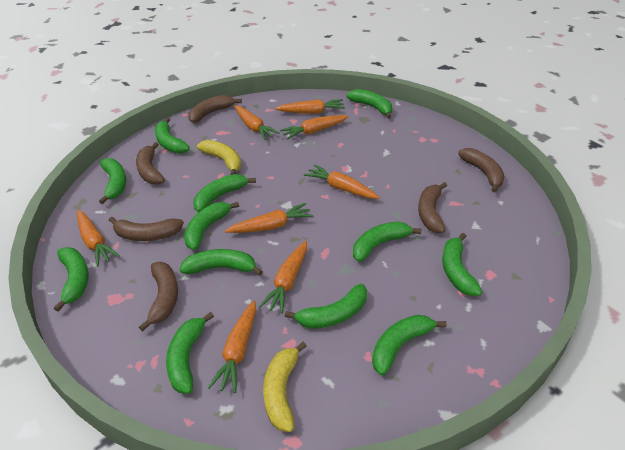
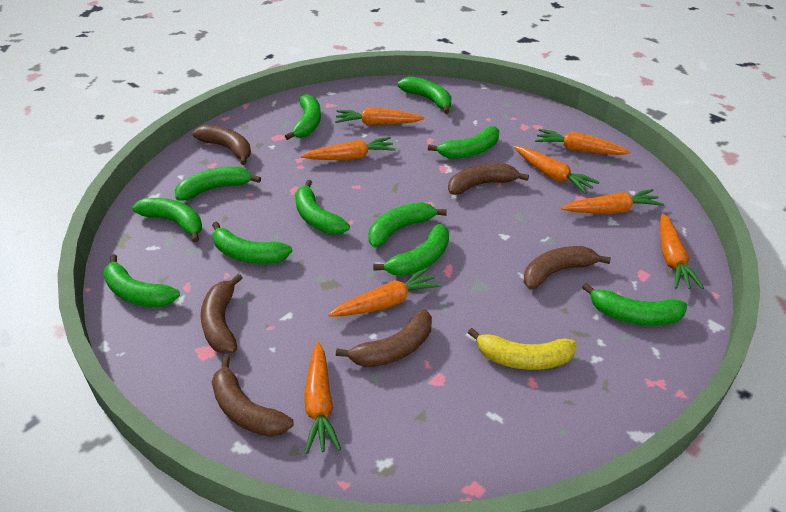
green banana: [54,247,89,312] [99,158,126,204] [155,118,190,154] [166,312,214,394] [179,249,263,276] [184,202,239,250] [194,174,256,212] [285,284,367,329] [346,89,392,119] [353,222,421,262] [372,315,447,375] [442,233,482,296] = 12 -> [103,254,180,307] [132,198,202,243] [175,167,261,201] [212,222,292,264] [285,94,321,140] [295,180,350,235] [369,202,447,247] [373,224,449,276] [398,77,451,114] [428,126,499,159] [582,283,687,325] = 11
yellow banana: [197,140,241,175] [263,342,307,432] = 2 -> [468,328,577,370] = 1

